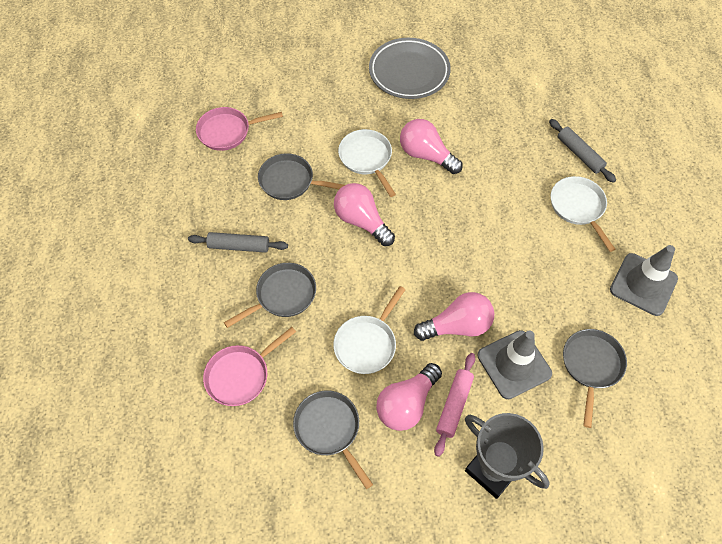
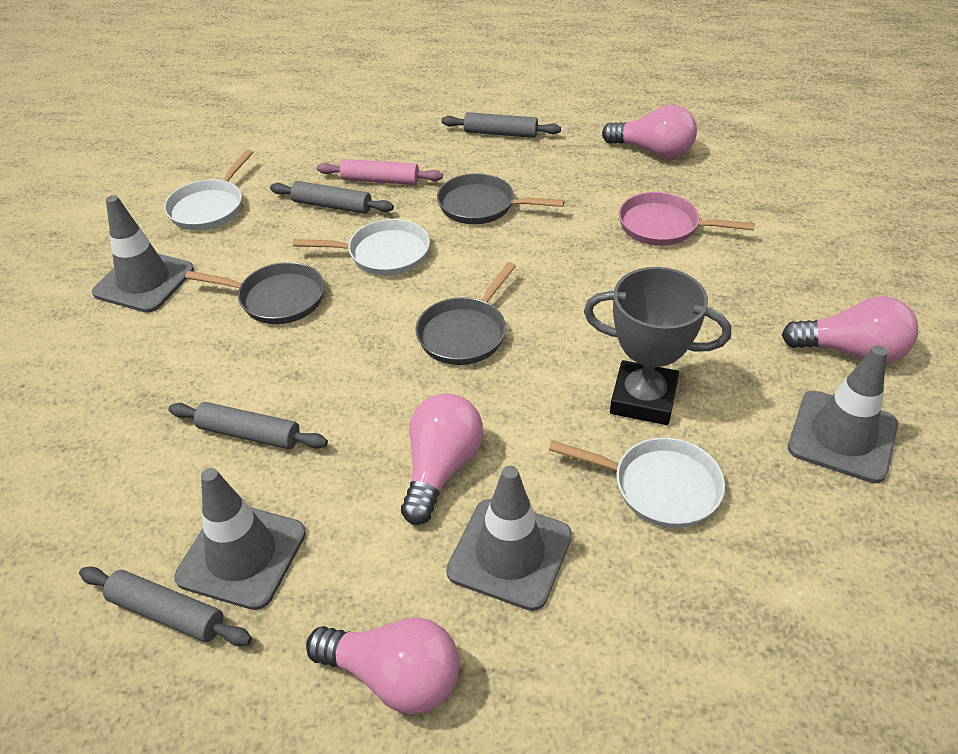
grey pan: [224,263,316,328] [258,153,345,200] [293,390,373,489] [563,329,627,428] = 4 -> [185,262,324,324] [416,262,516,365] [437,173,564,224] = 3
grey plate: [369,38,451,99] = 1 -> none = 0
grey rolling pin: [188,232,288,253] [549,119,616,183] = 2 -> [79,566,252,646] [169,402,328,449] [270,181,394,214] [441,112,561,138] = 4
grey traffic cone: [478,330,552,399] [610,245,678,316] = 2 -> [92,195,194,313] [174,468,306,610] [446,466,572,611] [788,345,898,483] = 4
pink pan: [196,107,283,151] [203,327,296,406] = 2 -> [619,192,755,246] = 1

